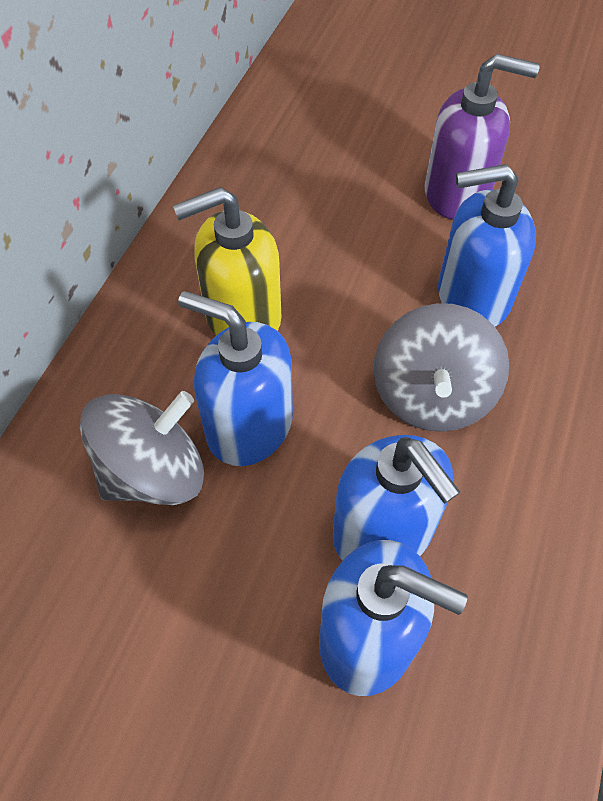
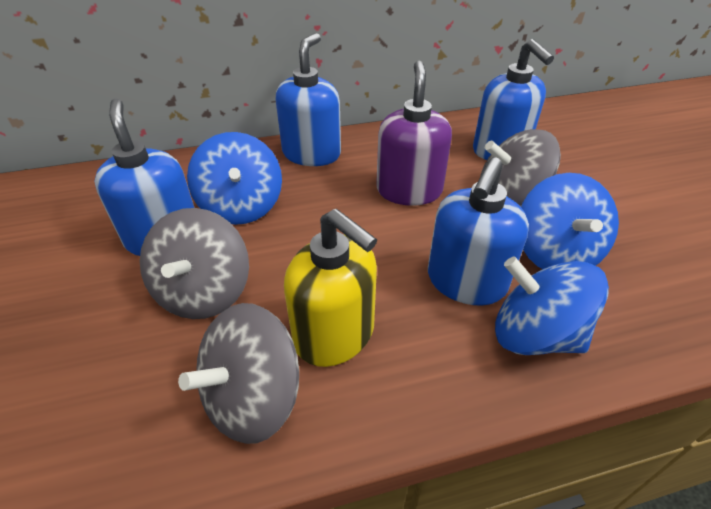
blue spinning top: none = 0 -> [187,132,282,225] [495,257,609,355] [521,173,619,269] = 3
grey spinning top: [80,391,204,505] [374,303,509,432] = 2 -> [140,208,249,319] [178,303,299,444] [480,129,561,207] = 3

